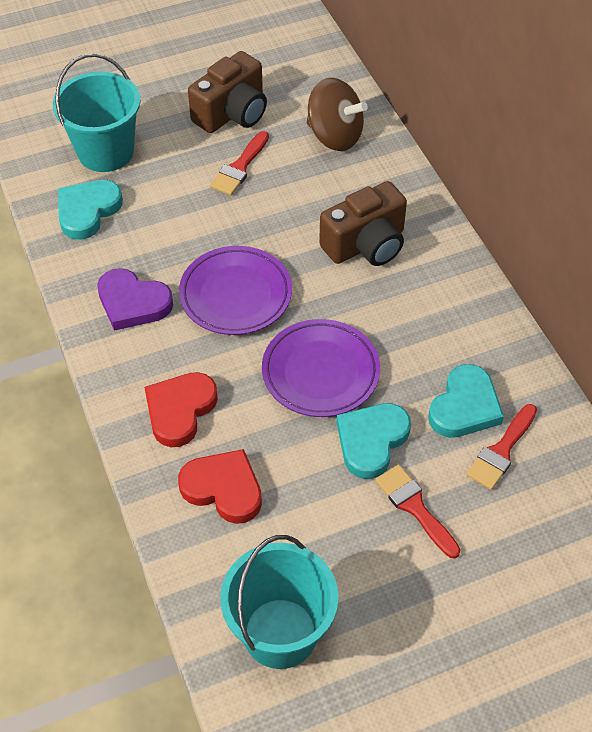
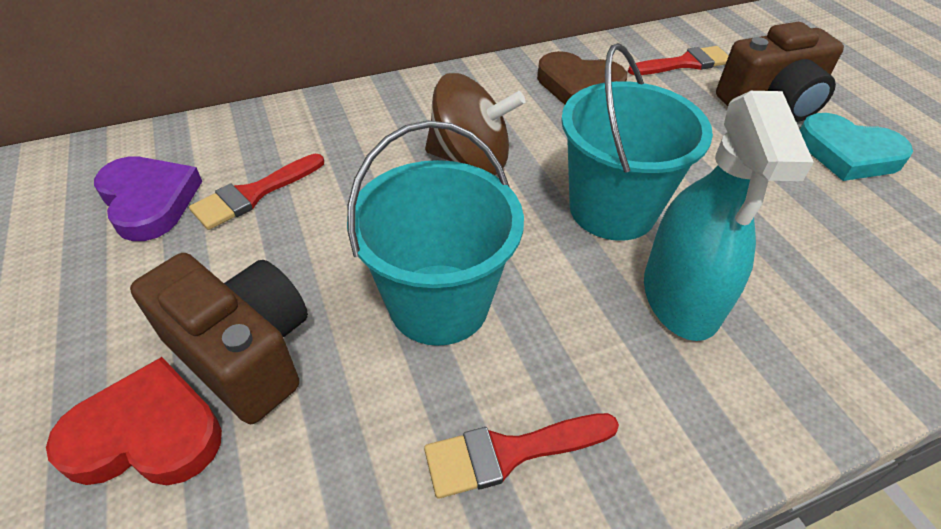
brown heart: none = 0 -> [537,51,627,105] = 1
purple plate: [179,246,292,335] [262,319,380,417] = 2 -> none = 0
red heart: [144,372,218,447] [178,449,262,524] = 2 -> [46,357,222,485] = 1
turquoise heart: [58,180,123,240] [337,403,411,479] [428,364,504,438] = 3 -> [800,113,913,181] = 1
turquoise spray bottle: none = 0 -> [644,91,814,341] = 1

